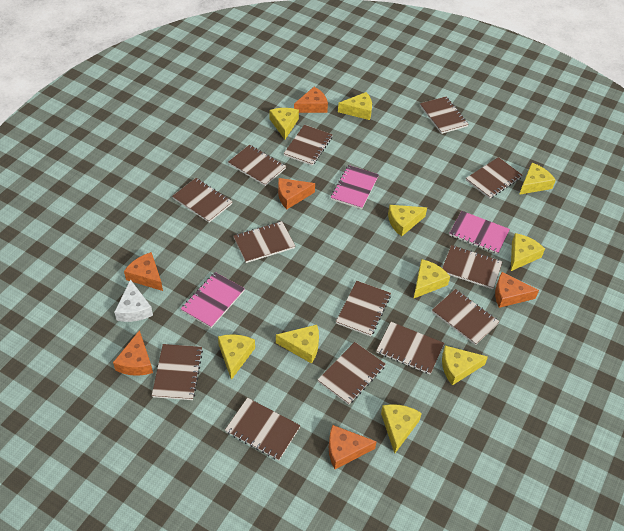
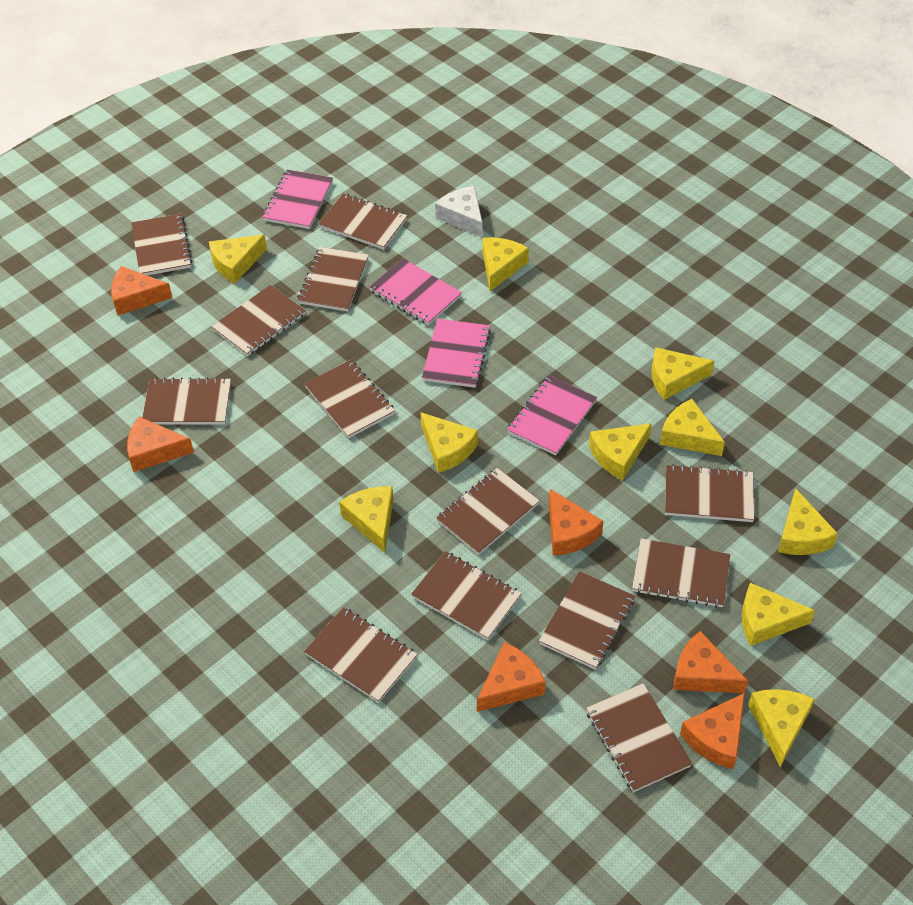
pink notebook: [181,272,245,328] [331,165,379,209] [449,211,510,254] = 3 -> [262,169,333,229] [369,258,462,325] [422,319,491,388] [507,375,597,455] = 4

